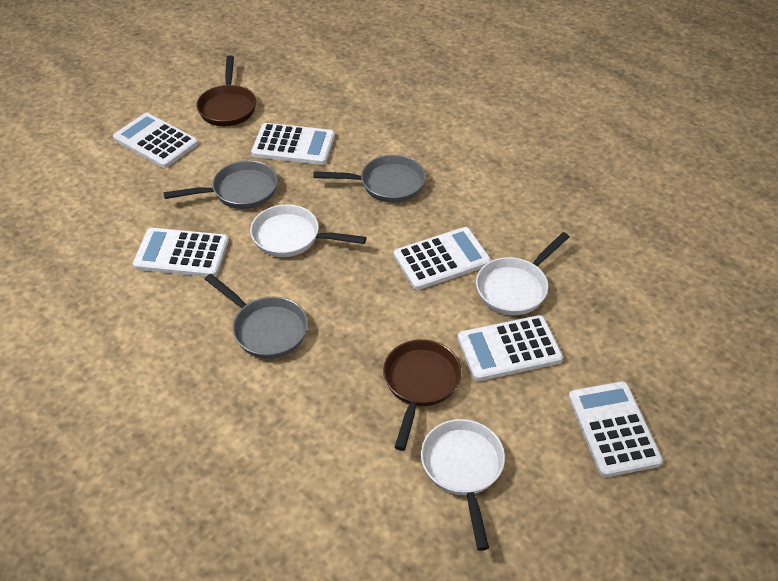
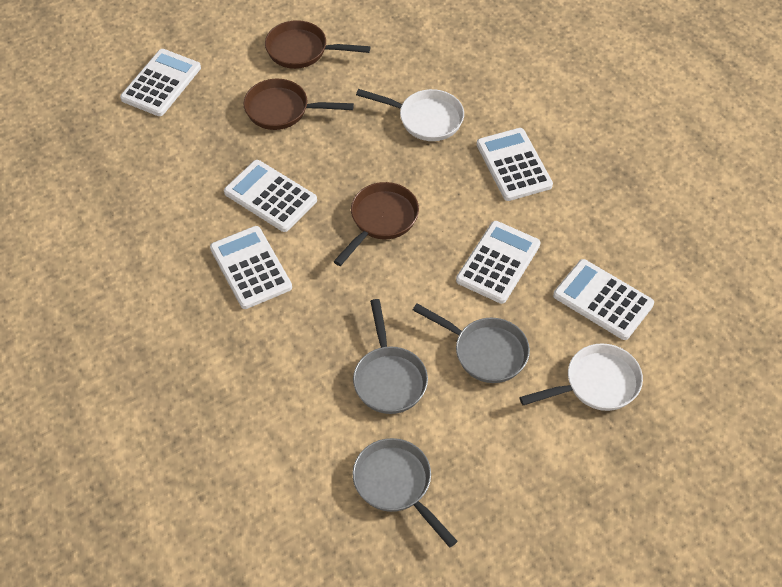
brown pan: [196,55,256,126] [383,339,462,451] = 2 -> [244,79,354,130] [265,20,370,69] [333,182,419,266] = 3
white pan: [250,205,366,257] [421,419,505,551] [476,232,569,315] = 3 -> [356,89,464,141] [519,343,643,411] = 2

